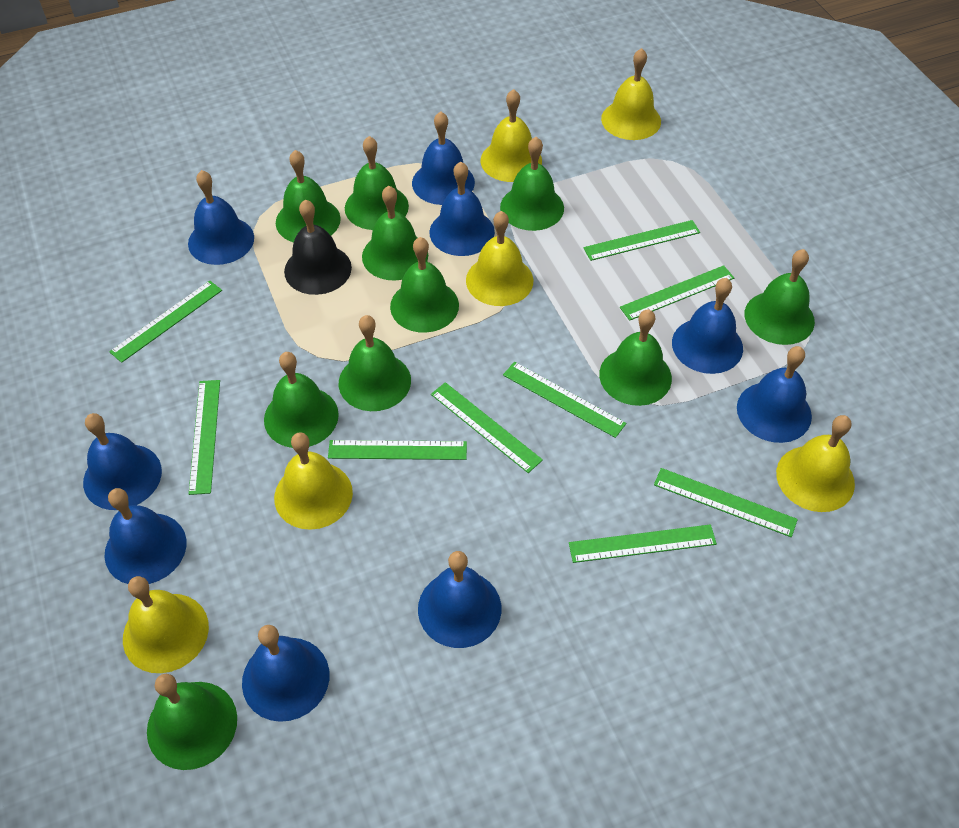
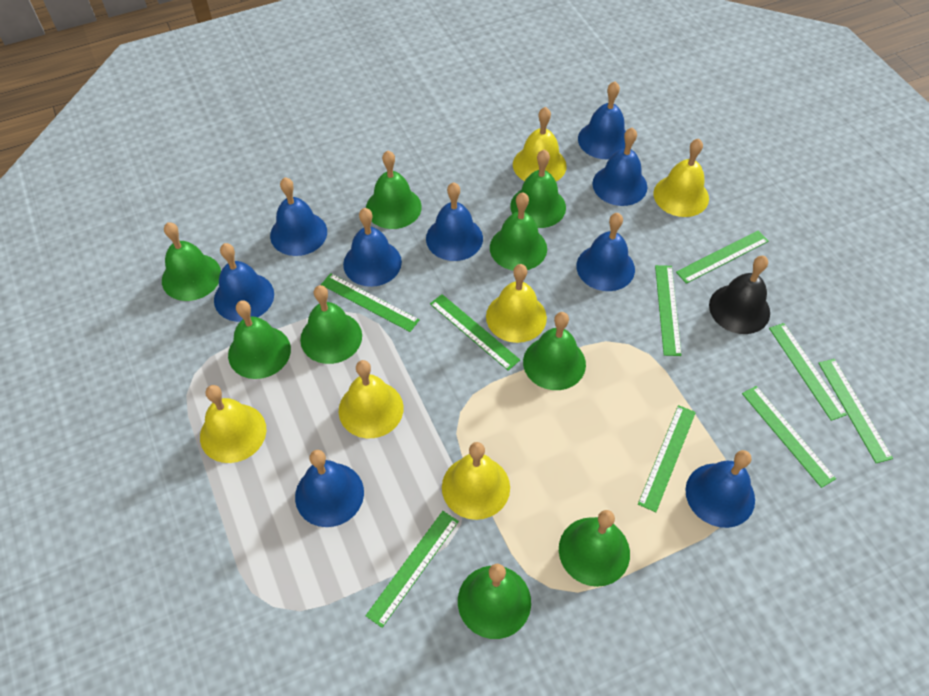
green bell: [147,674,237,770] [264,352,339,448] [276,150,341,243] [339,315,411,411] [345,136,409,230] [362,186,428,281] [390,237,459,333] [500,137,564,231] [599,309,672,406] [744,249,815,345] = 10 -> [162,222,221,301] [228,300,291,379] [300,285,362,364] [366,151,422,229] [458,564,531,639] [490,193,547,271] [510,150,566,228] [523,312,586,390] [559,510,630,587] = 9

